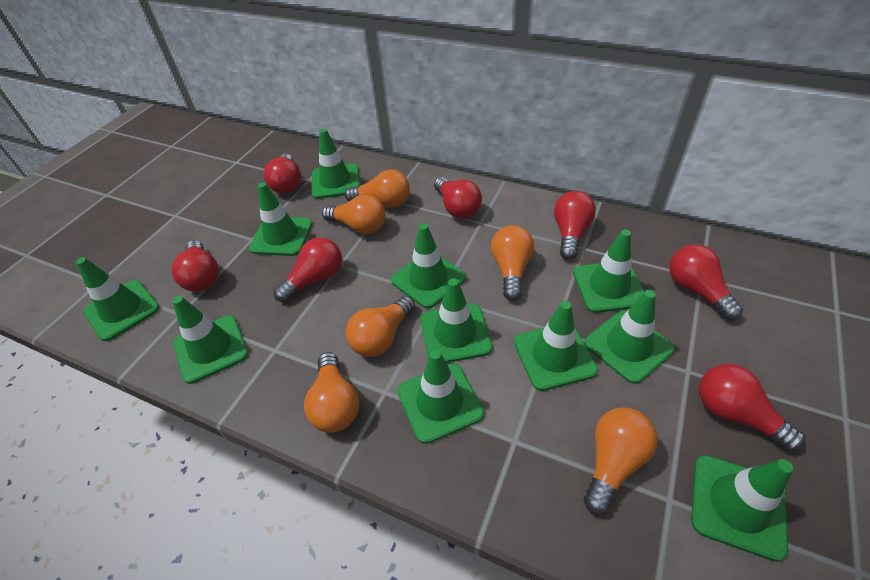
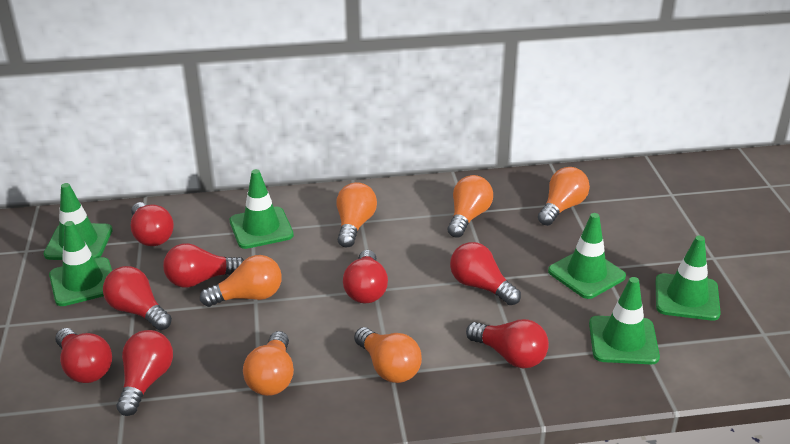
green traffic cone: [76,257,159,341] [172,296,248,384] [249,182,312,256] [311,129,360,199] [391,223,466,309] [397,350,484,444] [420,278,492,363] [514,301,598,391] [573,229,645,313] [585,290,675,384] [691,455,793,562] = 11 -> [44,183,113,260] [49,221,112,306] [230,169,294,249] [548,213,626,299] [589,277,660,364] [656,235,721,321] = 6
red light bulb: [172,240,219,292] [264,154,301,194] [274,237,342,302] [434,177,482,219] [554,191,596,260] [669,245,743,321] [699,364,805,452] = 7 -> [55,328,112,383] [103,266,172,330] [116,330,173,416] [131,202,174,246] [163,243,244,288] [343,250,388,303] [450,242,521,305] [466,319,549,368] = 8

